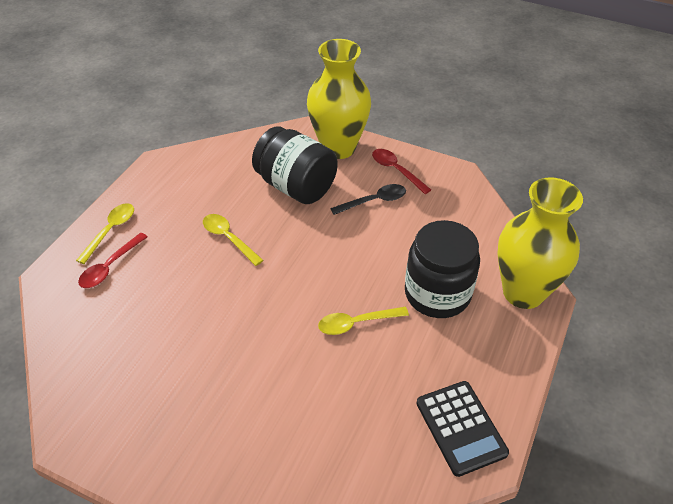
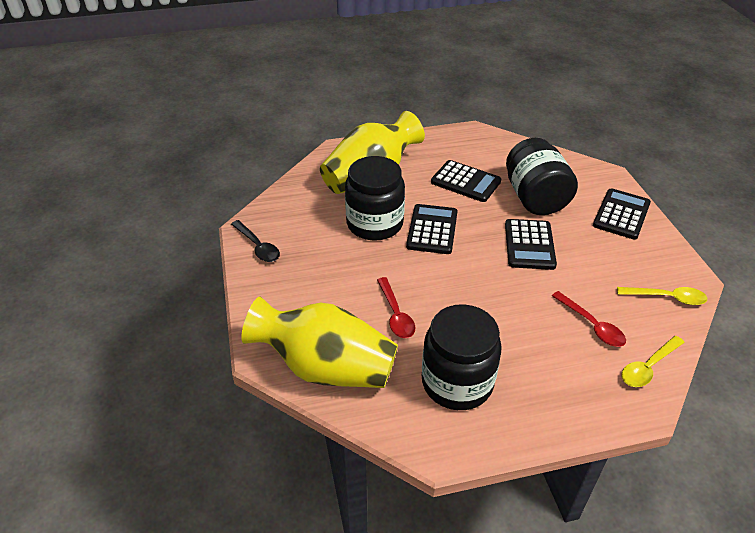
black calculator: [416,381,509,477] = 1 -> [406,204,457,254] [431,160,501,202] [505,219,557,270] [593,188,651,240] = 4
black jar: [252,126,338,204] [405,220,480,318] = 2 -> [345,156,405,241] [422,304,502,410] [506,138,578,215] = 3
yellow spoon: [76,203,134,264] [203,214,263,266] [318,307,409,335] = 3 -> [617,287,707,305] [622,336,685,387] = 2

